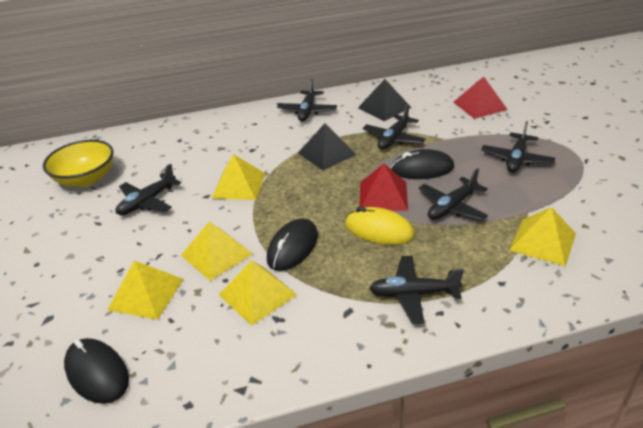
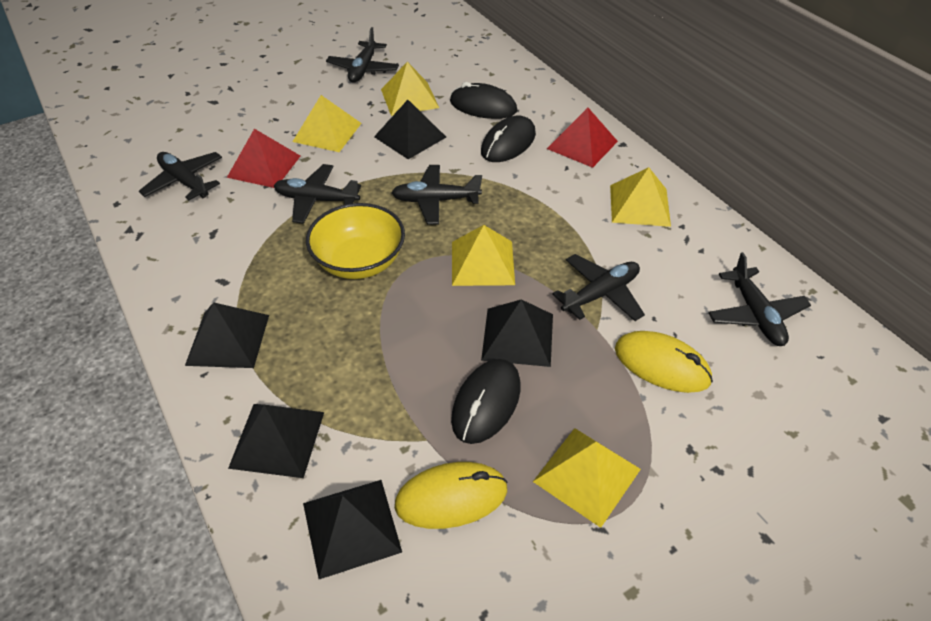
black pyramid: [298,123,357,170] [358,79,411,121] = 2 -> [185,302,269,368] [228,404,324,478] [303,480,402,579] [374,100,446,159] [481,299,553,367] = 5
yellow mouse: [345,207,415,245] = 1 -> [395,462,508,529] [615,331,713,393] = 2

